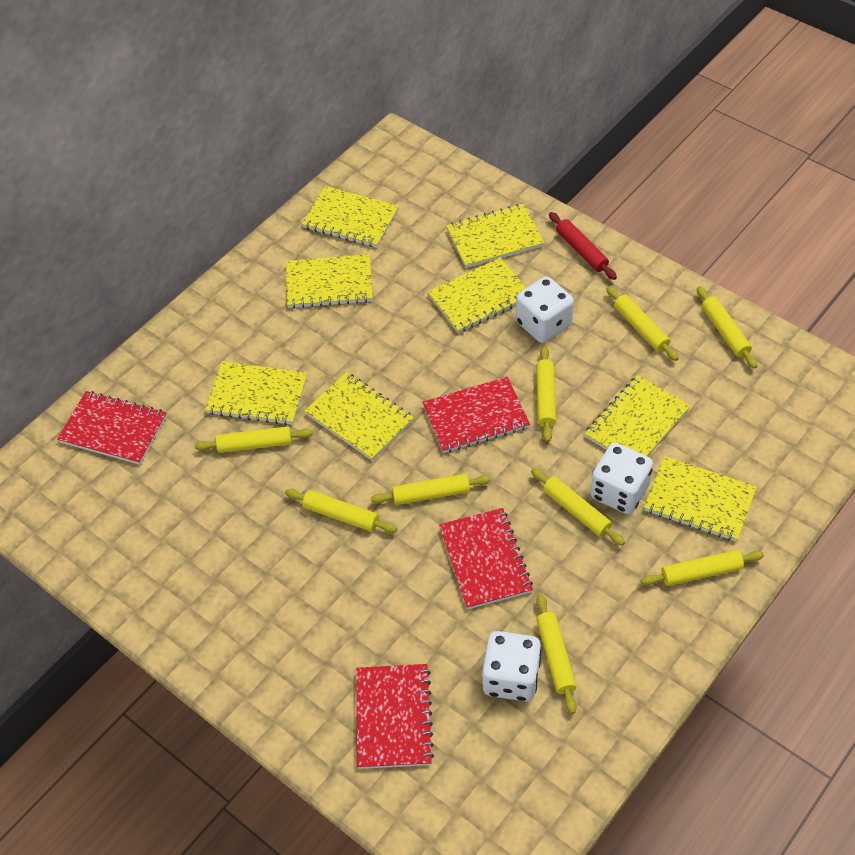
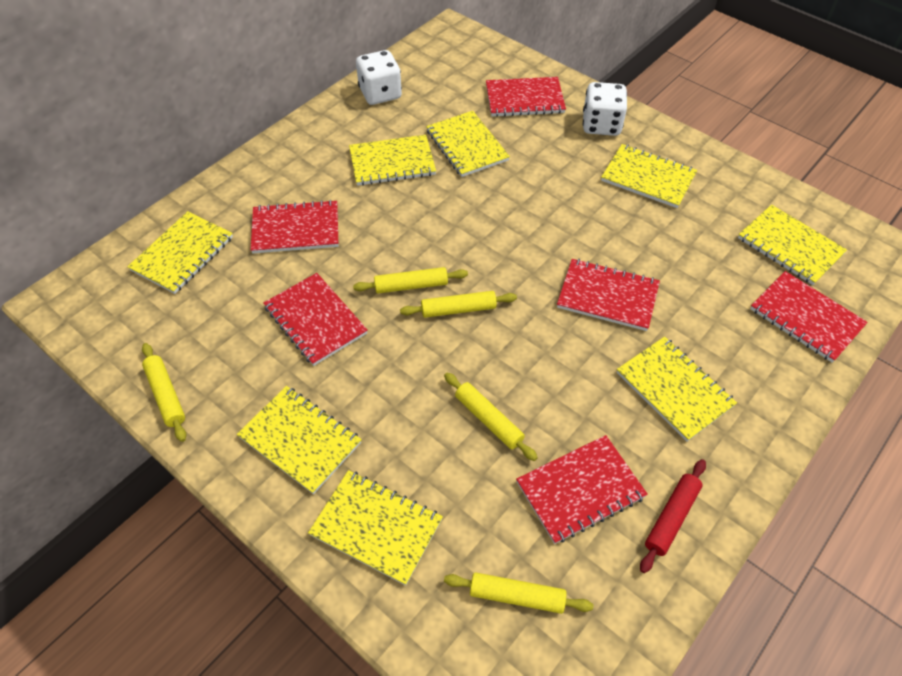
red notebook: [57,391,167,465] [356,664,434,769] [422,377,530,453] [439,508,533,610] = 4 -> [251,200,338,253] [264,273,368,366] [486,77,566,117] [516,435,648,544] [557,259,660,331] [750,271,868,363] = 6
white dice: [482,631,542,702] [516,276,574,343] [590,443,653,514] = 3 -> [356,50,402,105] [583,82,627,136] = 2
yellow rolling pin: [195,426,313,453] [285,489,397,533] [371,474,491,505] [531,468,625,546] [536,346,556,442] [536,594,577,714] [606,286,679,361] [641,550,764,586] [697,286,757,369] = 9 -> [142,343,187,442] [353,267,468,293] [400,291,517,318] [444,373,538,461] [444,572,593,614] = 5

